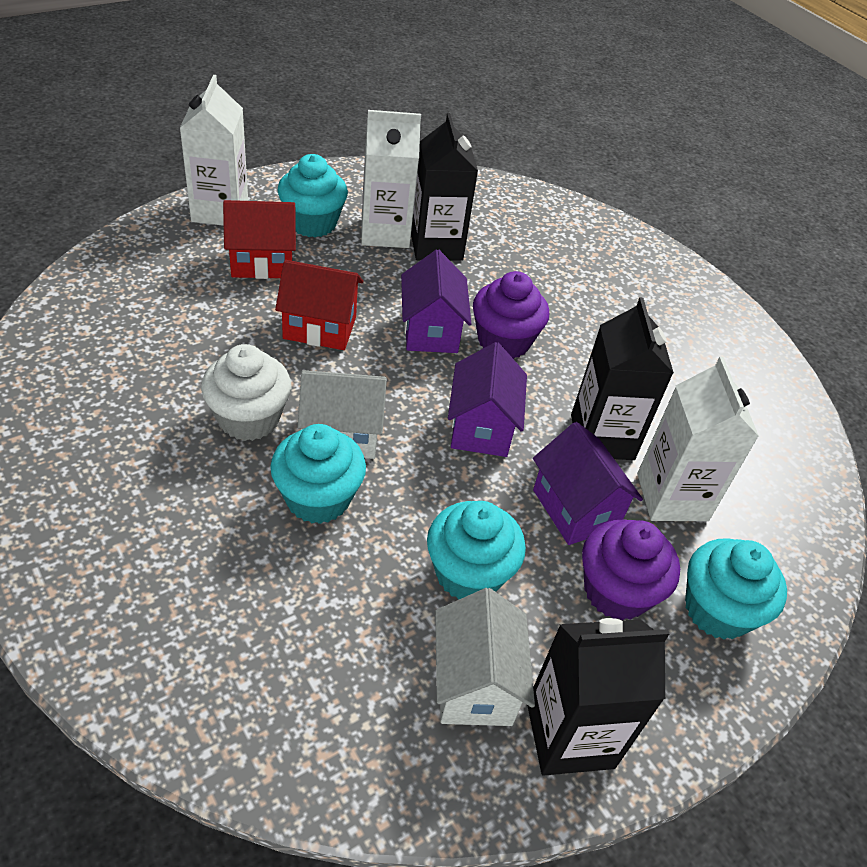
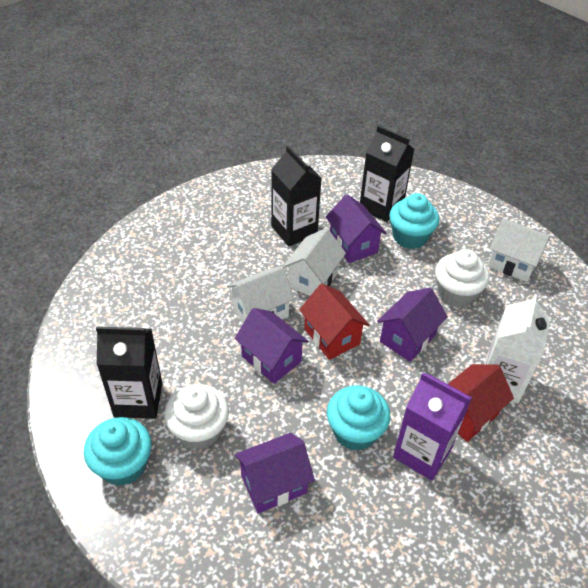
purple carton: none = 0 -> [393,372,472,481] = 1
purple cupcake: [473,271,549,359] [582,519,680,620] = 2 -> none = 0
purple house: [401,249,472,353] [448,342,527,457] [533,422,643,545] = 3 -> [234,433,315,514] [235,308,309,384] [326,194,387,263] [377,288,448,362] = 4
turquoise cupcake: [270,424,366,524] [277,154,348,237] [427,501,526,600] [685,538,787,640] = 4 -> [84,417,152,486] [327,385,391,451] [389,193,439,249] = 3
white carton: [180,75,248,226] [361,110,421,248] [637,357,759,521] = 3 -> [484,294,550,404] = 1
white cupcake: [201,344,291,441] = 1 -> [164,384,229,450] [435,249,490,308] = 2
white house: [298,370,387,459] [435,588,535,726] = 2 -> [227,266,295,323] [283,228,346,296] [487,219,550,282] = 3

